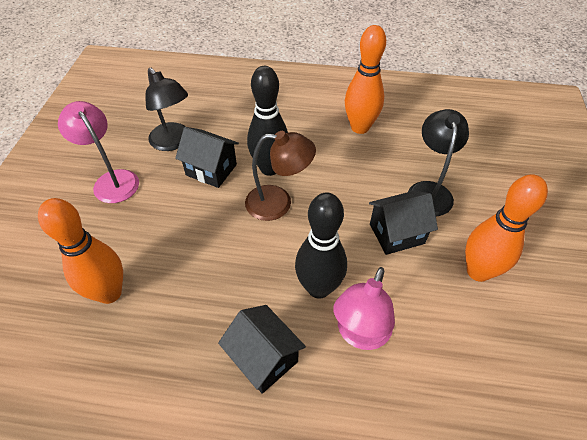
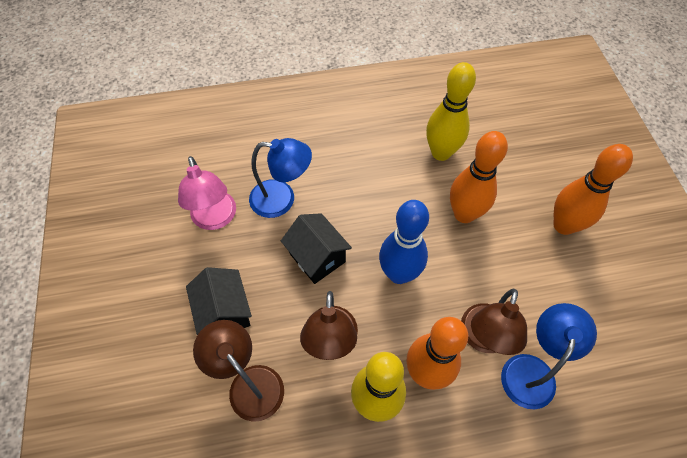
black bowling pin: [247,66,288,176] [295,193,347,299] = 2 -> none = 0
black house: [175,127,239,188] [218,305,306,394] [369,191,438,255] = 3 -> [186,267,252,335] [281,213,352,284] = 2
black lamp: [145,68,188,151] [408,109,469,216] = 2 -> none = 0
blue bowling pin: none = 0 -> [379,200,429,284] = 1
blue lamp: none = 0 -> [249,138,312,218] [501,303,597,409] = 2
brown lamp: [245,131,316,221] = 1 -> [193,320,284,422] [300,291,358,360] [461,289,527,355] = 3
pink lamp: [58,101,139,203] [333,267,395,350] = 2 -> [178,156,236,230] = 1
yellow bowling pin: none = 0 -> [351,352,406,422] [426,62,476,161] = 2

